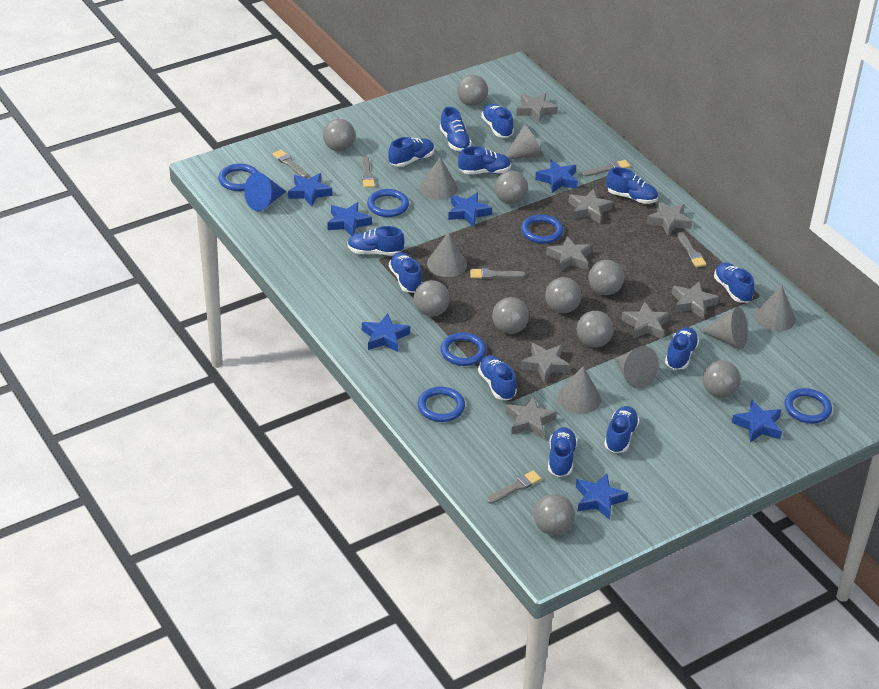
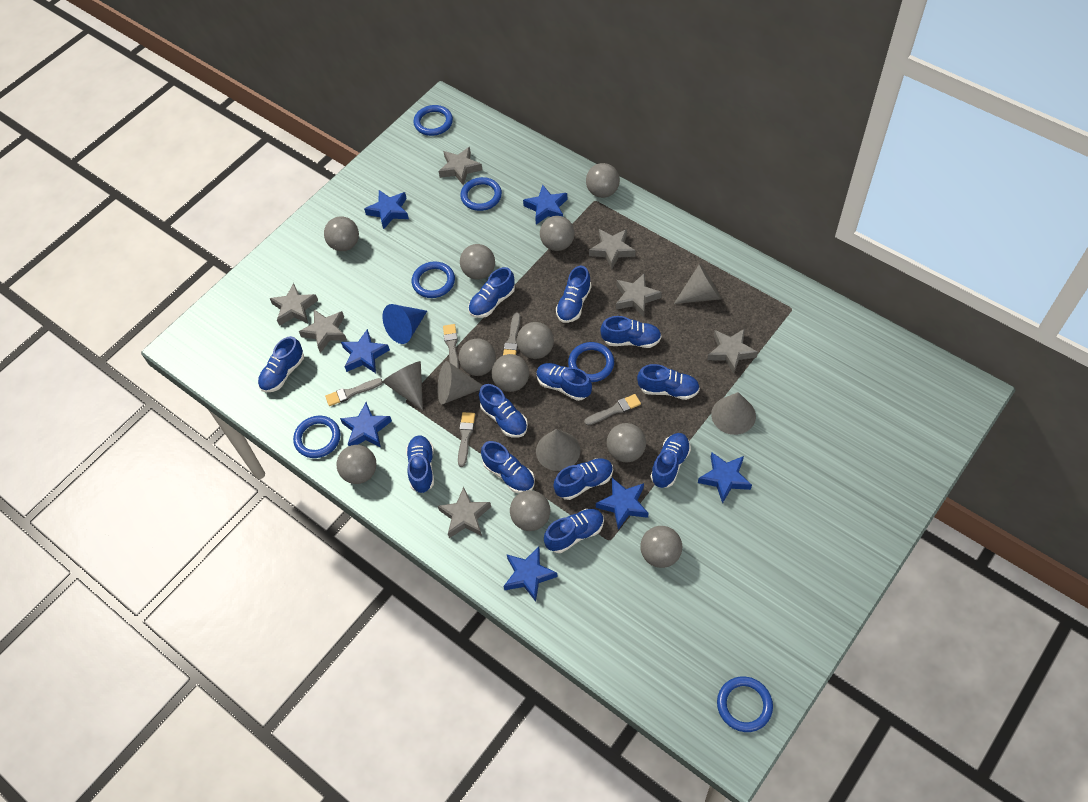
grey ball: [323,119,355,151] [414,280,450,317] [457,75,488,106] [492,297,529,334] [495,171,528,204] [534,494,575,535] [545,277,581,313] [577,311,614,347] [588,260,624,295] [702,360,741,398] = 10 -> [324,216,359,251] [336,445,376,484] [459,339,496,376] [460,244,495,280] [491,354,529,392] [510,490,550,531] [517,322,554,359] [540,216,575,251] [586,163,620,198] [607,423,646,463] [640,526,682,568] = 11
grey brush: [272,150,308,178] [362,155,375,188] [470,268,526,279] [487,471,541,504] [582,160,630,177] [677,232,707,267] = 6 -> [325,378,383,406] [443,324,459,369] [458,412,475,467] [503,313,520,355] [584,394,641,425] = 5
grey cone: [420,157,458,200] [427,232,467,277] [505,124,544,160] [558,366,601,414] [615,346,659,388] [700,307,748,349] [754,286,796,331] = 7 -> [382,361,423,410] [437,361,483,404] [536,429,581,471] [674,264,721,304] [711,392,756,435] = 5
grey star: [505,396,557,439] [516,93,558,123] [521,343,571,383] [546,236,592,271] [569,189,613,223] [621,301,670,339] [646,201,692,236] [672,281,719,319] = 8 -> [270,283,318,326] [299,310,347,353] [438,487,491,538] [439,147,482,185] [589,229,636,269] [616,274,662,317] [707,329,758,373] = 7

